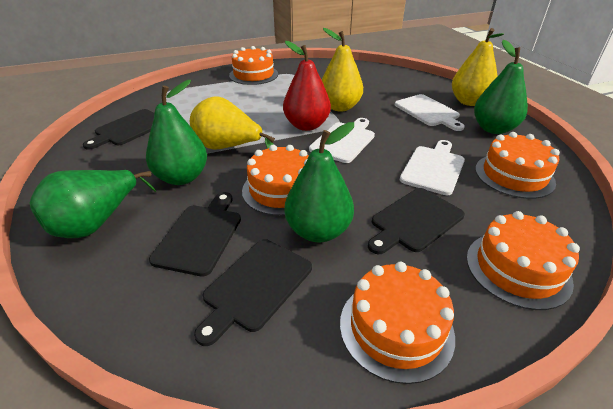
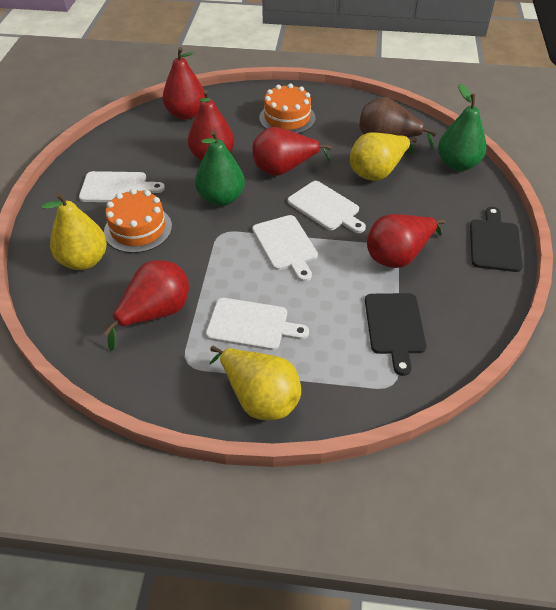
black cutting board: [83,109,155,150] [149,192,241,277] [194,239,312,346] [368,188,465,254] = 4 -> [365,293,426,376] [470,207,523,272] = 2
brown pear: none = 0 -> [359,97,436,149] = 1
green pear: [29,170,157,238] [146,80,207,185] [284,122,354,242] [474,40,528,134] = 4 -> [195,130,245,206] [438,84,487,171] = 2
orange cake: [229,46,278,85] [242,145,309,216] [340,262,455,384] [467,211,580,310] [475,132,560,199] = 5 -> [104,189,172,253] [259,83,316,134] = 2
red pear: [283,41,331,131] = 1 -> [103,260,189,351] [162,47,205,120] [188,90,234,161] [253,127,332,176] [367,214,446,268] = 5
white cutting board: [309,118,375,163] [395,94,465,131] [400,140,465,195] = 3 -> [79,171,165,202] [206,298,309,350] [252,215,318,282] [287,181,366,233] = 4

